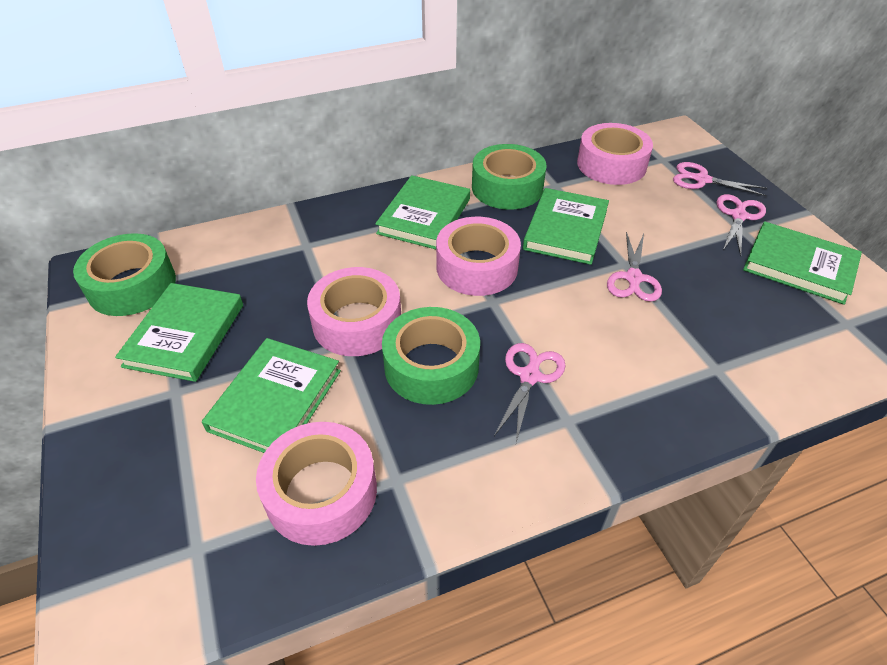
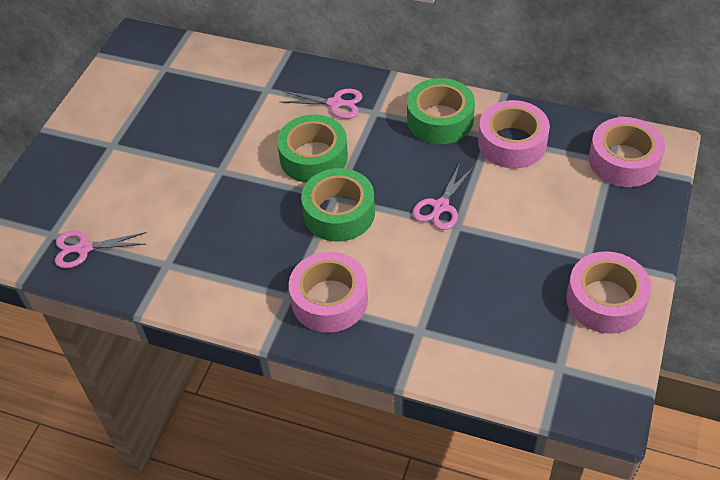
green book: [115,283,243,382] [202,338,341,453] [375,175,470,249] [523,188,609,265] [743,221,862,305] = 5 -> none = 0
pink scissors: [494,343,565,443] [607,232,662,302] [673,162,767,196] [717,194,766,256] = 4 -> [55,231,147,268] [281,89,362,119] [412,163,473,230] = 3

